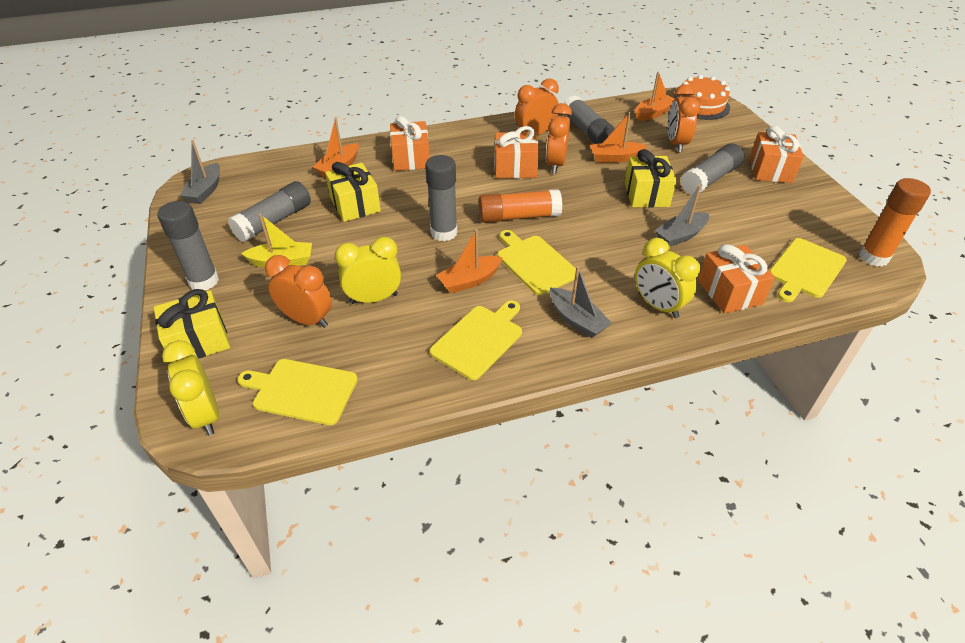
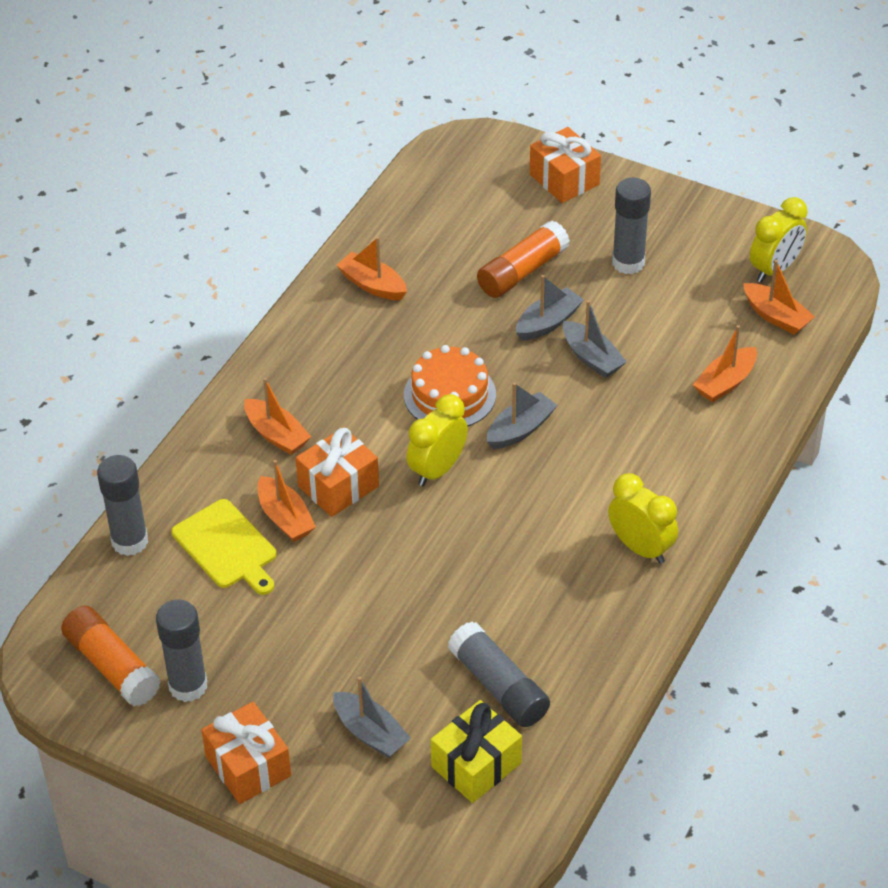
grey boat: [180,140,220,204] [550,266,612,338] [655,185,709,247] = 3 -> [333,676,411,758] [487,382,558,449] [516,275,584,341] [563,300,627,378] = 4
grey glue stick: [157,201,219,290] [228,181,311,242] [425,155,457,241] [564,96,615,144] [681,143,744,195] = 5 -> [97,455,148,556] [156,599,207,702] [448,622,550,727] [612,178,651,274] = 4
orange boat: [313,118,359,178] [436,229,503,293] [590,112,647,163] [635,71,674,121] = 4 -> [244,378,311,455] [257,460,316,542] [337,237,407,300] [693,325,757,402] [743,260,815,335] = 5
orange clock: [265,255,332,328] [515,78,559,135] [546,103,572,174] [668,84,700,152] = 4 -> none = 0
orange gift: [390,116,430,171] [494,126,539,178] [698,244,775,314] [750,126,804,183] = 4 -> [201,702,291,804] [296,427,379,517] [530,127,601,203] = 3
yellow boat: [241,214,312,268] = 1 -> none = 0
yellow cutting board: [238,359,358,425] [430,300,522,380] [497,230,576,295] [770,238,847,302] = 4 -> [171,499,277,595] = 1
yellow gift: [154,289,230,358] [325,162,381,222] [624,149,677,208] = 3 -> [431,700,522,803] = 1

